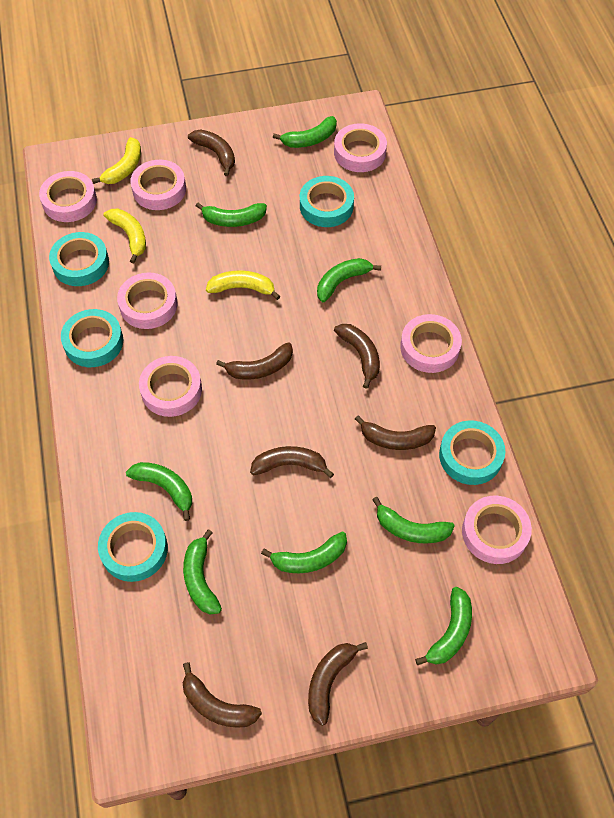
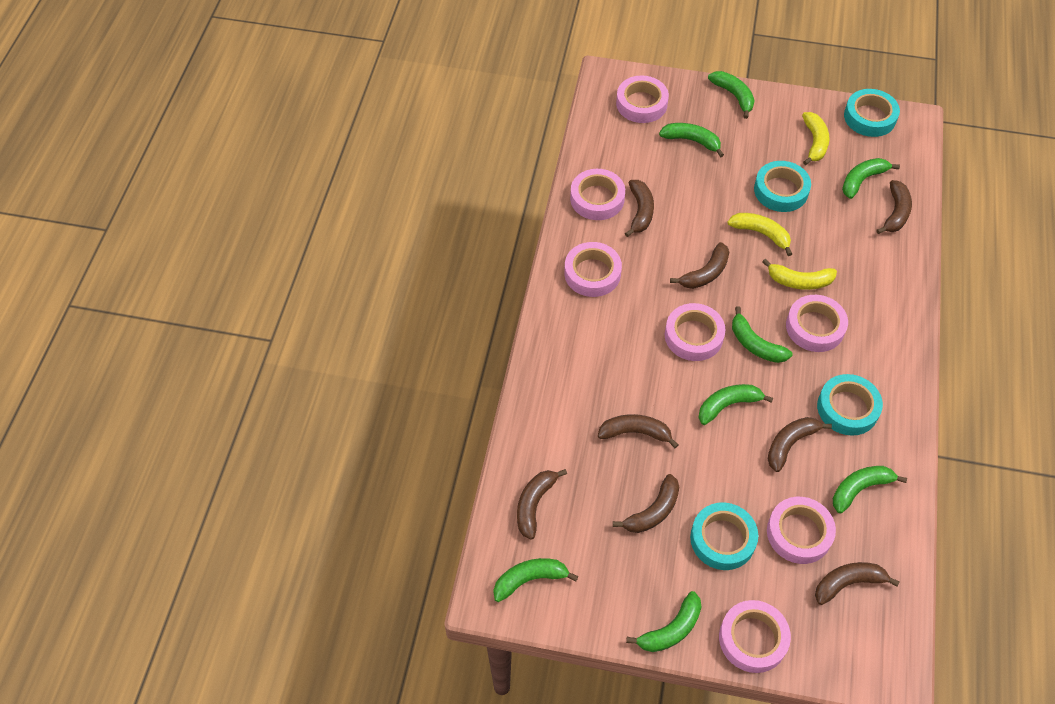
brown banana: [183,662,262,728] [188,130,235,176] [216,342,293,380] [250,446,334,478] [308,642,368,726] [334,324,380,389] [355,415,436,450] = 7 -> [517,469,567,540] [598,414,678,448] [613,474,679,533] [625,180,654,237] [670,242,729,289] [768,417,832,472] [815,562,899,605] [876,180,912,234] = 8
turquoise tape: [49,232,109,286] [61,309,123,367] [98,512,168,582] [300,176,354,227] [439,421,505,485] = 5 -> [690,503,758,570] [754,161,811,212] [817,374,883,436] [844,89,900,137] = 4

